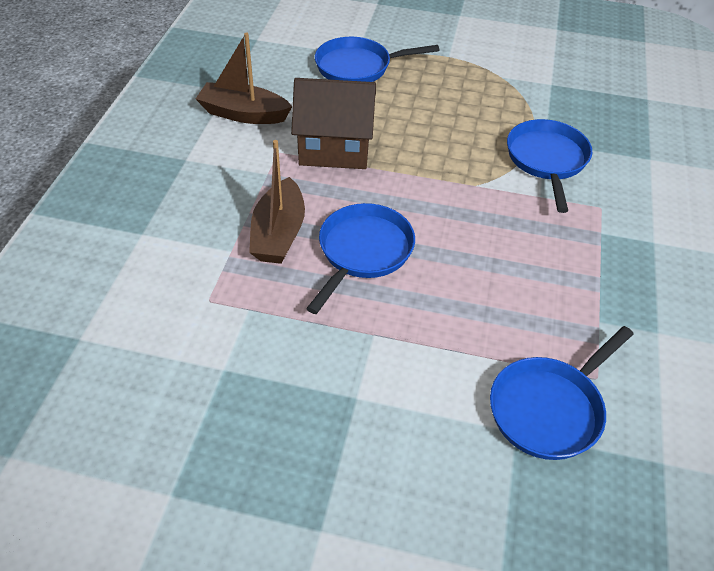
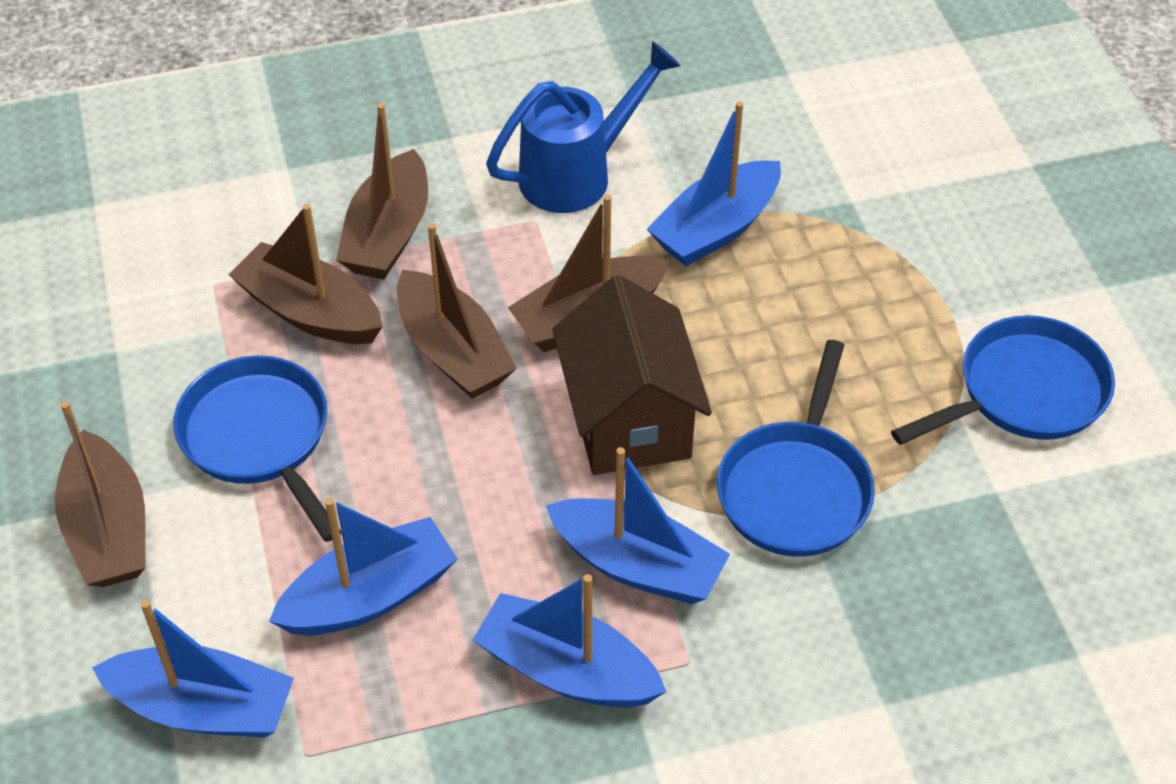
blue boat: none = 0 -> [92,600,294,738] [269,498,457,636] [473,574,667,707] [546,447,730,604] [647,101,781,266] = 5
blue pan: [306,203,415,314] [315,37,439,82] [490,326,633,460] [507,119,592,213] = 4 -> [173,356,341,542] [717,340,875,557] [891,315,1115,445] = 3
blue watering can: none = 0 -> [486,41,681,213] = 1
brown boat: [196,32,292,124] [249,140,305,264] = 2 -> [55,401,145,587] [229,204,382,344] [336,103,428,279] [397,223,517,399] [508,194,669,352] = 5

